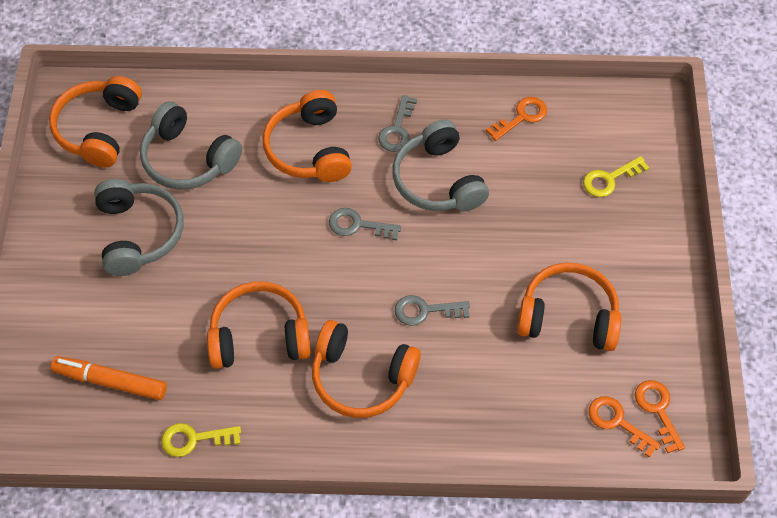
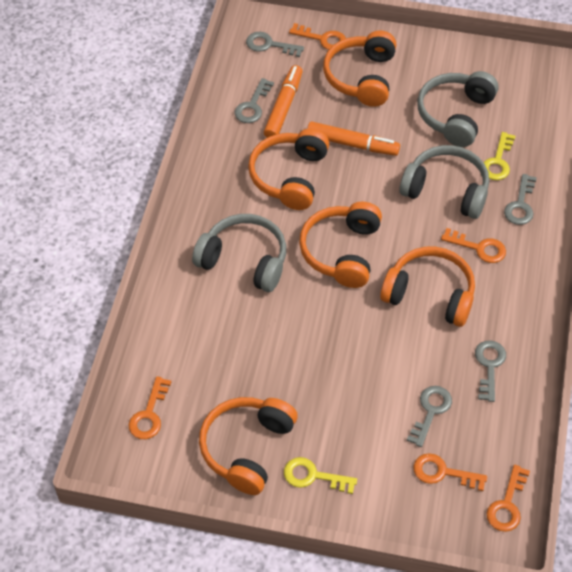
grey key: [329,208,401,240] [378,95,417,152] [395,295,470,326] = 3 -> [235,78,274,123] [246,32,304,57] [407,386,452,447] [475,340,506,402] [504,174,537,225] = 5
orange key: [486,97,547,141] [589,396,661,458] [635,380,685,453] = 3 -> [129,376,171,439] [289,23,346,50] [414,453,487,491] [441,228,506,263] [486,465,530,532] = 5
orange marker: [51,356,167,400] = 1 -> [264,65,303,138] [307,121,400,156] = 2

